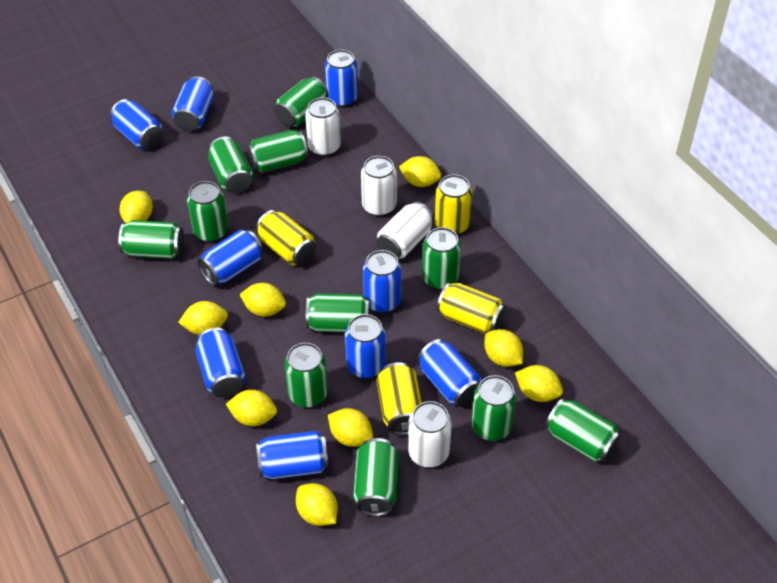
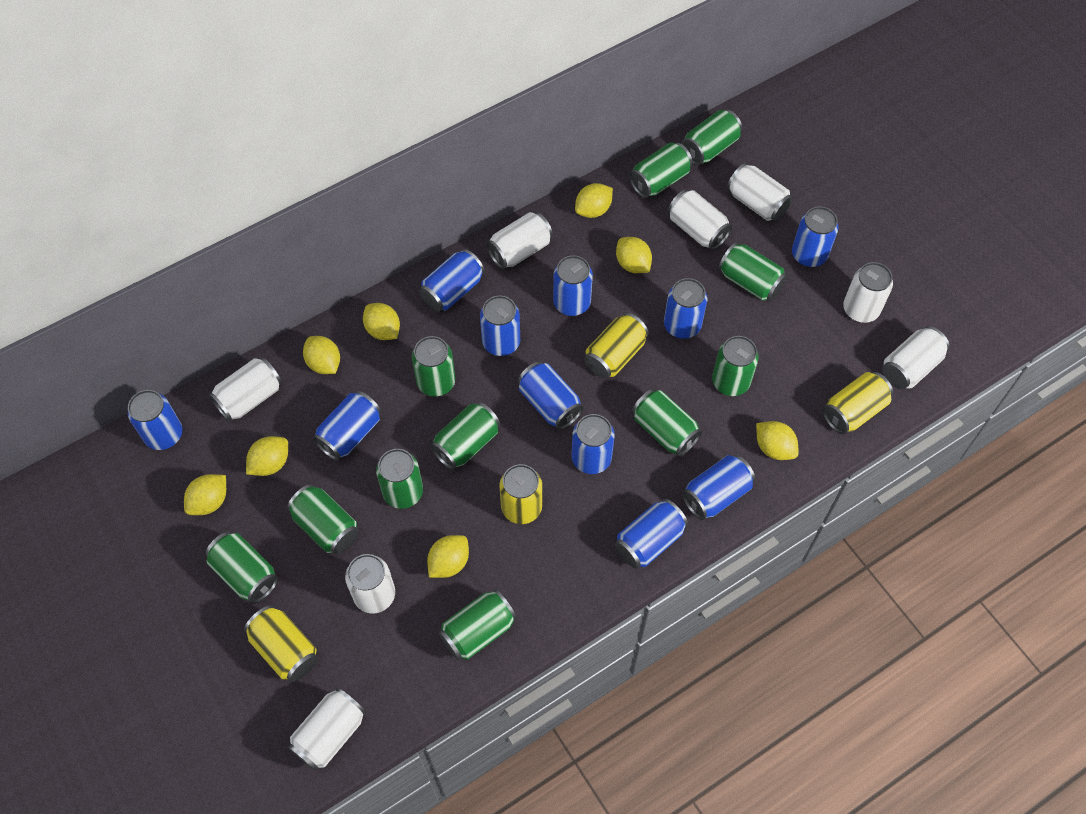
blue can: [110,99,163,149] [172,76,214,131] [195,328,245,397] [197,230,263,286] [256,431,328,479] [325,50,358,107] [345,314,386,379] [363,250,401,313] [418,339,481,407] = 9 -> [128,390,182,450] [313,391,381,461] [419,249,485,312] [480,296,520,356] [518,362,584,430] [553,255,593,316] [572,414,615,474] [615,499,688,568] [664,278,708,339] [682,455,755,520] [792,207,838,267] = 11
white can: [305,97,341,157] [361,156,397,217] [376,202,434,259] [408,401,452,467] = 4 -> [209,358,282,422] [288,687,366,771] [345,554,395,613] [486,212,553,269] [668,190,732,250] [727,163,793,221] [843,262,893,323] [882,326,950,389] = 8
yellow lemon: [120,191,153,223] [178,301,228,335] [226,390,277,426] [240,283,286,317] [296,483,338,526] [328,408,373,447] [399,156,442,187] [485,329,523,367] [515,365,563,402] = 9 -> [184,474,226,515] [246,436,288,476] [303,336,340,374] [363,303,400,340] [427,535,469,578] [575,183,613,218] [616,237,652,273] [756,421,799,460] = 8

